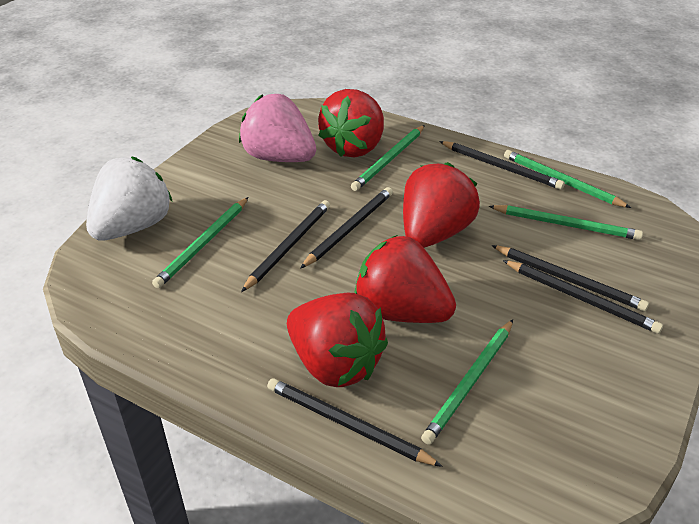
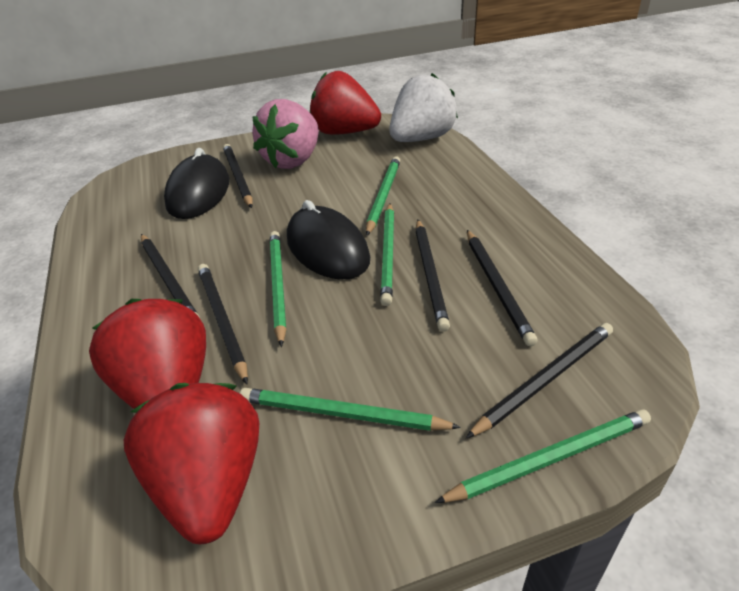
black mouse: none = 0 -> [164,148,229,219] [287,200,370,279] = 2
red strawberry: [287,293,388,387] [318,89,384,157] [354,235,456,323] [403,162,480,248] = 4 -> [89,299,206,409] [124,383,259,544] [310,71,381,135] = 3

